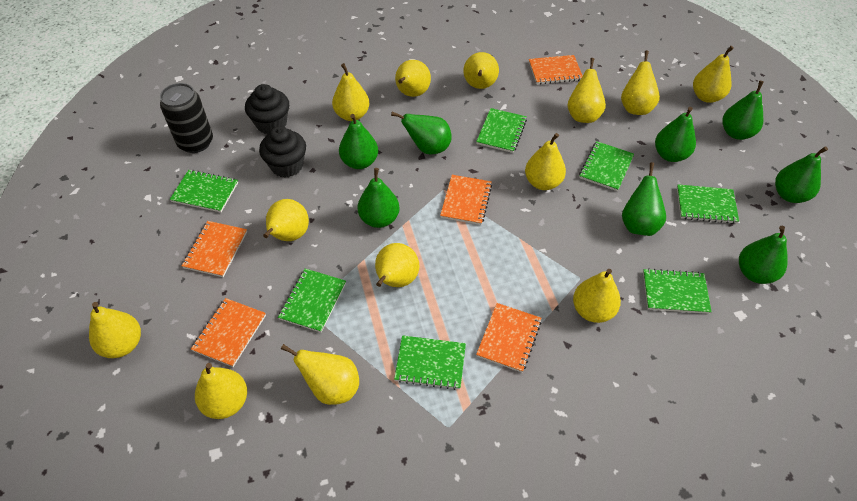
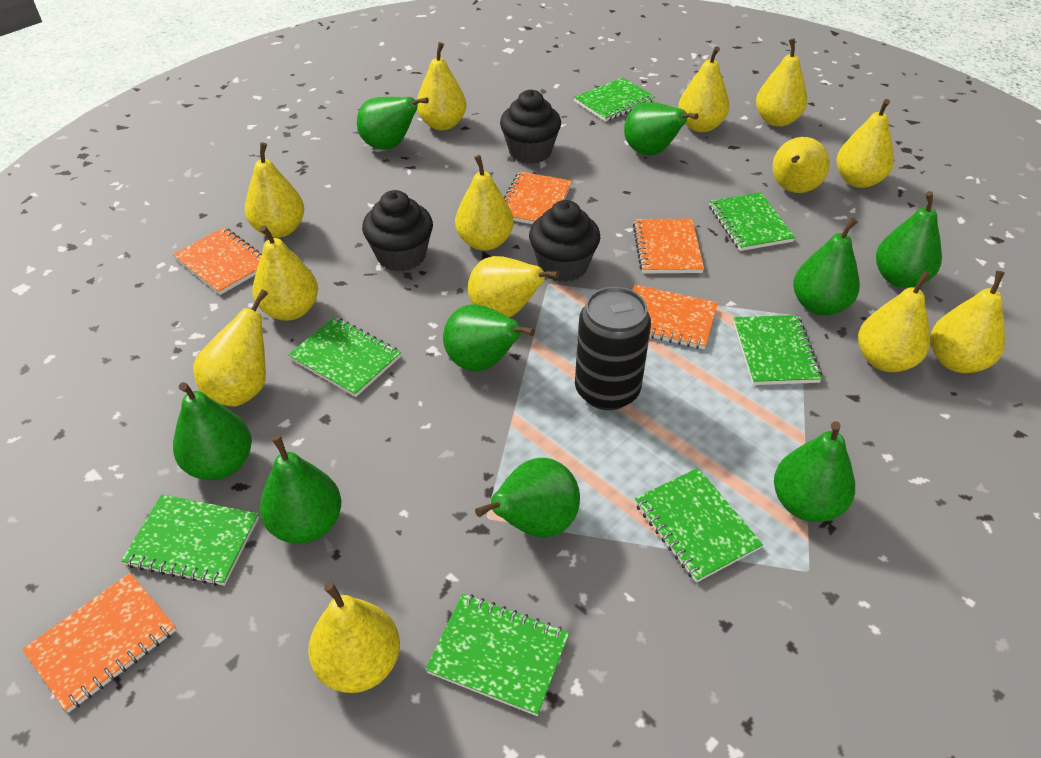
black cupcake: [245,84,289,134] [259,126,306,178] = 2 -> [362,190,433,271] [500,90,561,164] [529,200,600,282] = 3
green pear: [339,114,378,169] [357,168,400,228] [391,112,452,155] [622,162,666,236] [655,107,696,162] [723,81,764,140] [739,226,787,284] [775,146,828,203] = 8 -> [173,382,252,480] [260,435,341,544] [357,97,429,150] [443,304,535,372] [475,458,580,538] [624,102,699,155] [774,421,855,522] [793,218,860,316] [876,191,942,288] = 9

